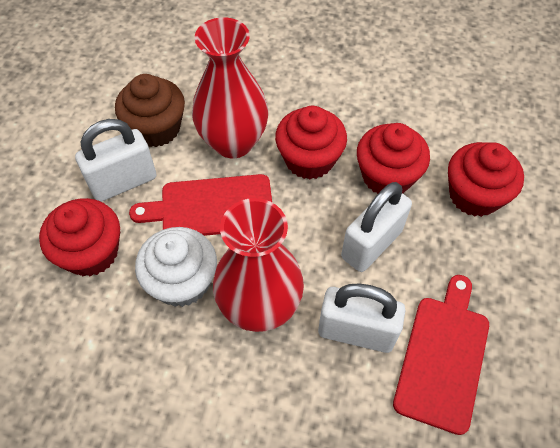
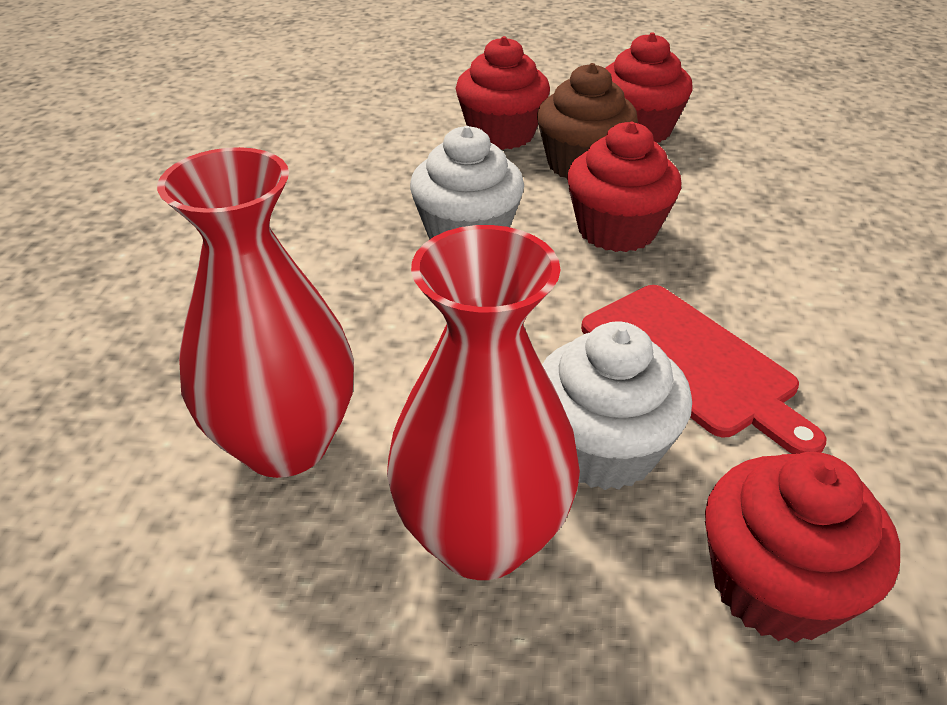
red cutting board: [129,174,272,236] [393,275,489,435] = 2 -> [581,285,827,454] = 1
white cupcake: [135,227,217,307] = 1 -> [410,126,524,240] [542,321,692,490] = 2
white padlock: [75,119,157,202] [318,283,405,353] [341,182,412,272] = 3 -> none = 0

